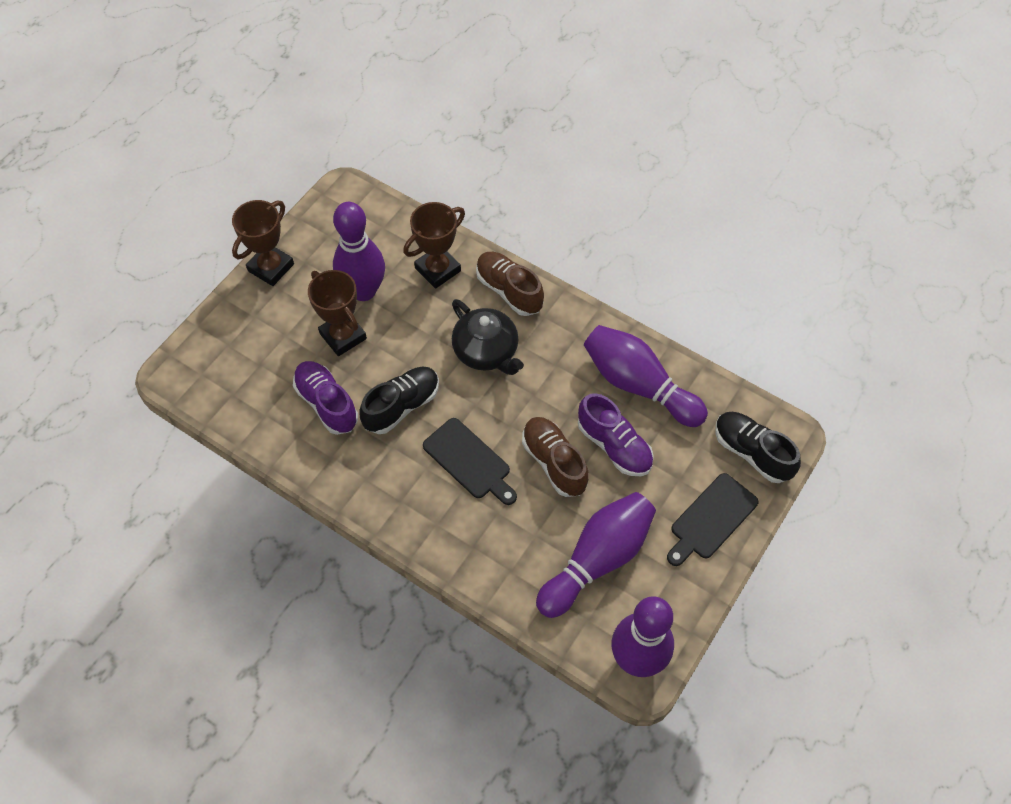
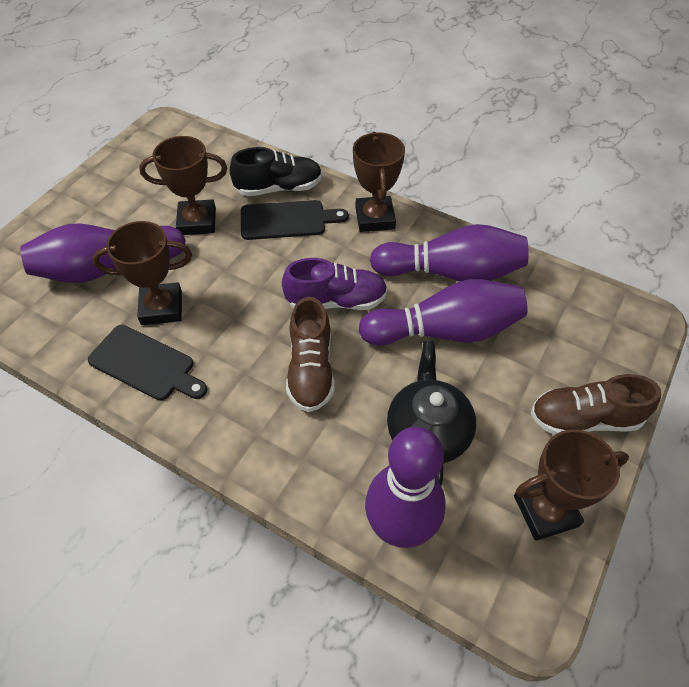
black shoe: [359,367,439,434] [715,412,801,483] = 2 -> [230,147,322,196] = 1
brown trophy: [232,200,294,286] [308,270,367,356] [403,202,465,289] = 3 -> [92,221,192,325] [139,136,227,235] [353,132,405,232] [514,429,629,541] = 4
purple shoe: [293,361,358,435] [578,393,654,476] = 2 -> [282,258,388,310] = 1

